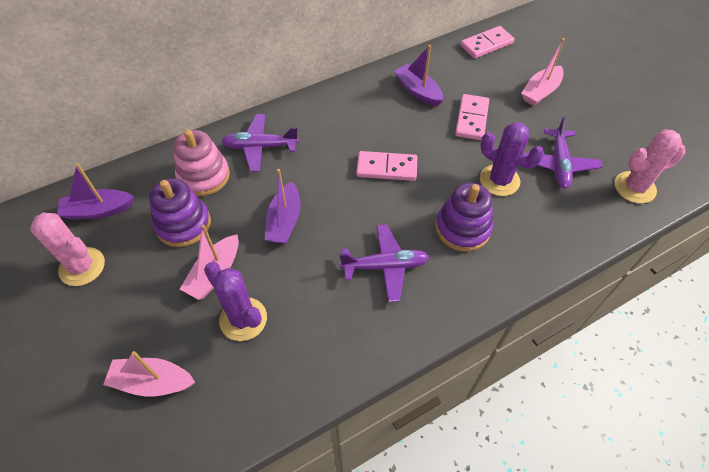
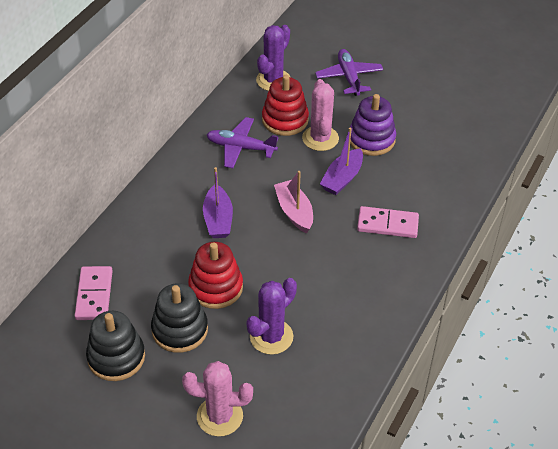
black stacking toy: none = 0 -> [86,311,145,381] [151,283,208,353] = 2
pink boat: [103,351,195,397] [180,224,239,300] [521,38,565,106] = 3 -> [274,171,313,233] = 1
pink domino: [356,151,417,181] [455,94,489,140] [460,26,515,59] = 3 -> [75,266,113,320] [357,206,419,238] = 2
pink stacking toy: [173,129,230,196] = 1 -> none = 0
purple boat: [57,163,134,220] [265,169,301,244] [394,45,443,106] = 3 -> [203,167,233,238] [320,127,363,195] = 2
purple plane: [221,114,299,172] [339,224,429,302] [525,116,603,189] = 3 -> [207,117,278,168] [315,49,383,96] = 2
purple stacking toy: [149,178,211,247] [435,183,493,252] = 2 -> [349,94,396,156] = 1
red stacking toy: none = 0 -> [188,242,243,309] [262,75,309,136] = 2

